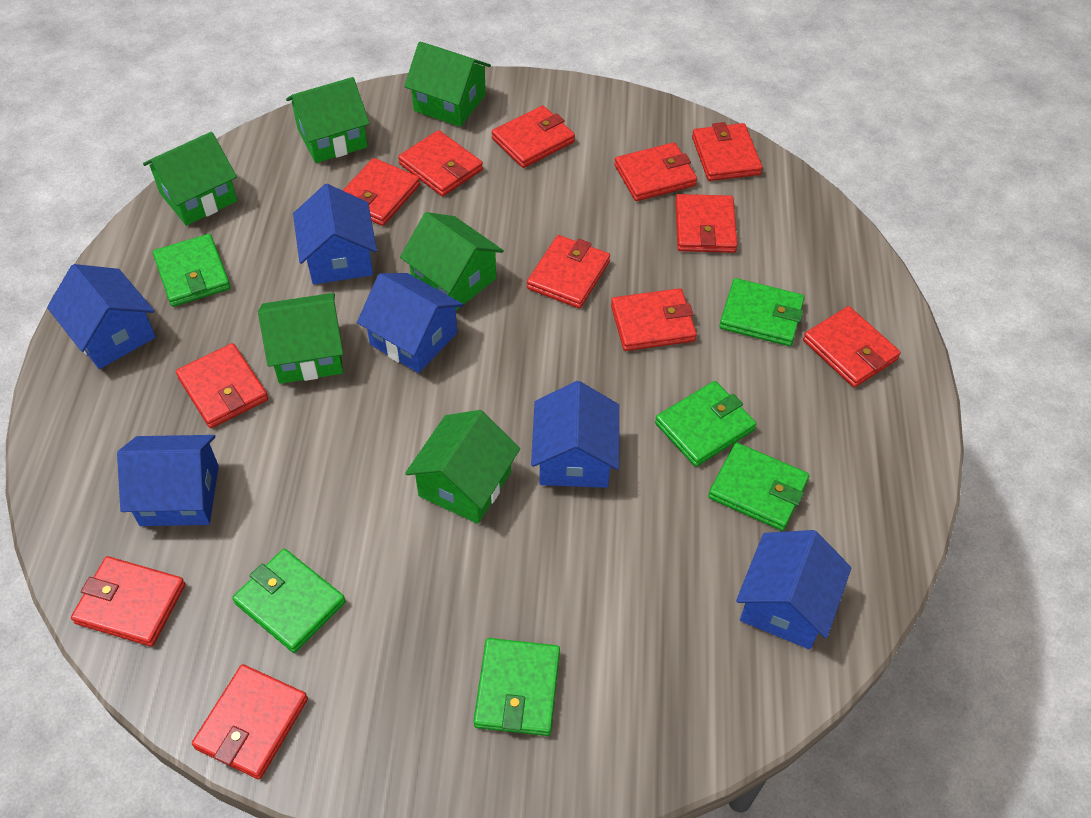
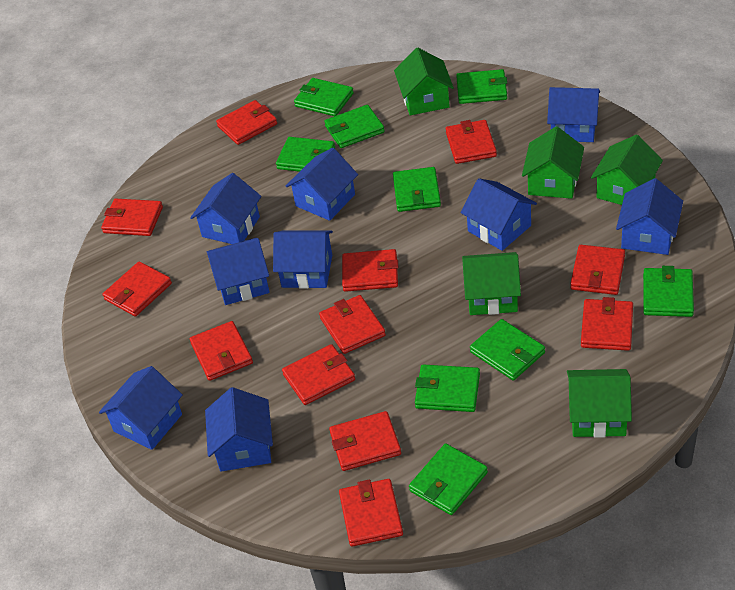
blue house: [47,264,156,369] [117,435,219,526] [293,184,377,284] [357,273,464,373] [531,381,619,488] [736,530,851,649] = 6 -> [99,366,182,450] [190,173,261,244] [205,387,273,471] [207,238,270,305] [273,230,333,289] [286,148,358,221] [460,178,537,251] [547,87,600,142] [616,178,683,255] = 9
green house: [143,132,237,226] [258,293,343,384] [286,77,370,163] [400,212,504,310] [404,42,491,127] [405,410,520,524] = 6 -> [394,47,454,115] [462,252,521,315] [522,126,584,199] [567,369,632,438] [591,135,663,205] = 5
green wallet: [153,234,231,307] [232,549,346,653] [474,638,560,736] [655,381,756,467] [708,443,809,531] [719,278,805,346] = 6 -> [276,137,335,172] [294,78,354,116] [324,105,385,148] [393,167,441,212] [409,444,488,515] [415,365,480,412] [456,69,507,104] [470,319,545,380] [643,266,694,317] = 9

